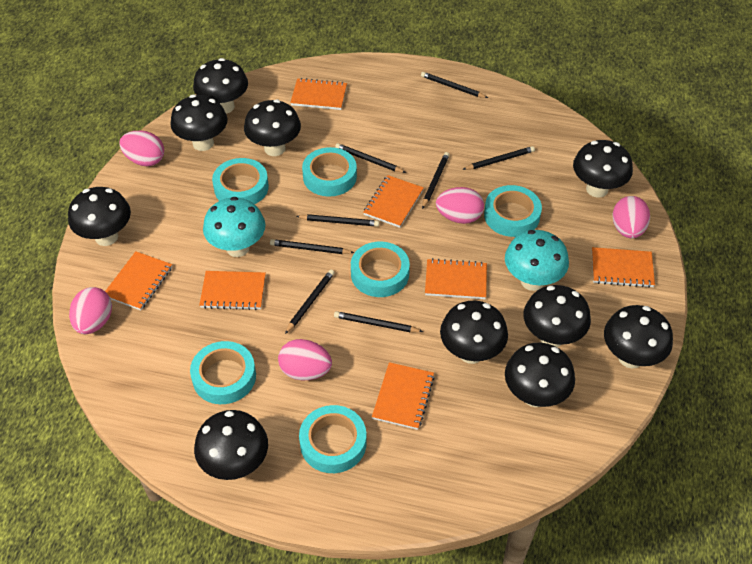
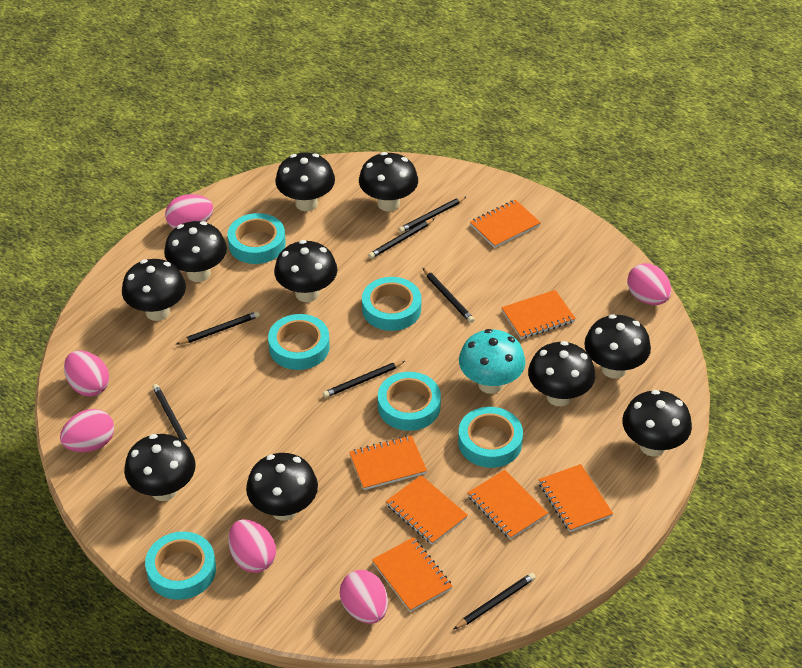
black pencil: [270,239,355,254] [285,270,335,334] [296,214,379,227] [334,311,424,332] [335,143,406,173] [421,72,488,98] [422,152,449,209] [462,146,535,170] = 8 -> [152,384,190,449] [176,311,260,345] [323,361,405,398] [368,218,435,259] [399,196,467,233] [423,268,474,323] [453,573,536,630] = 7
pink egg: [69,287,112,334] [119,131,164,166] [278,339,332,380] [436,187,484,224] [613,196,650,238] = 5 -> [60,409,114,452] [64,351,109,396] [165,194,213,229] [228,519,276,573] [340,570,388,624] [627,263,671,305] = 6
turquoise mushroom: [203,197,265,257] [505,230,569,291] = 2 -> [459,329,525,394] = 1

